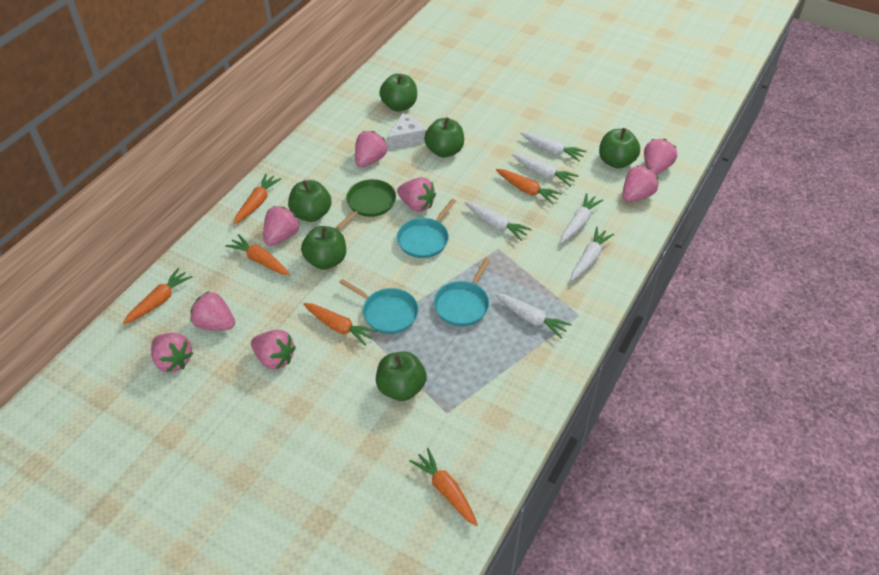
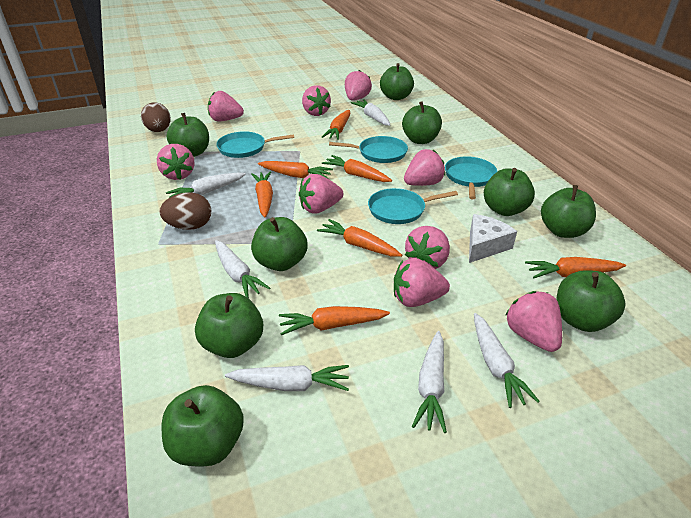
brown egg: none = 0 -> [141,102,171,132] [159,192,211,230] = 2
green apple: [288,180,331,222] [301,226,346,270] [376,351,427,401] [379,74,417,112] [424,117,464,158] [599,128,640,169] = 6 -> [162,385,244,466] [167,113,209,157] [195,293,263,358] [251,217,308,271] [380,63,414,100] [402,101,442,144] [484,168,535,216] [541,185,596,238] [556,270,626,332] = 9
green pan: [336,179,396,230] = 1 -> none = 0
orange carrot: [123,268,192,324] [225,234,290,275] [234,173,281,224] [303,303,377,346] [409,448,478,526] [496,169,562,204] = 6 -> [251,171,273,217] [258,161,333,179] [279,306,390,335] [317,219,402,257] [322,110,351,140] [322,155,392,182] [525,257,626,278] = 7
pink strawberry: [151,333,193,372] [190,291,235,330] [251,330,296,369] [263,206,300,246] [355,131,388,167] [397,177,436,212] [622,165,658,202] [644,139,677,175] = 8 -> [157,144,195,180] [208,91,244,121] [299,174,343,214] [302,85,331,116] [345,70,372,101] [394,258,450,307] [404,149,445,186] [405,226,450,269] [505,291,562,352] = 9
turquoise pan: [339,279,418,334] [397,199,456,258] [434,258,490,326] = 3 -> [216,131,294,158] [329,136,408,163] [368,188,458,224] [445,156,498,199] = 4

